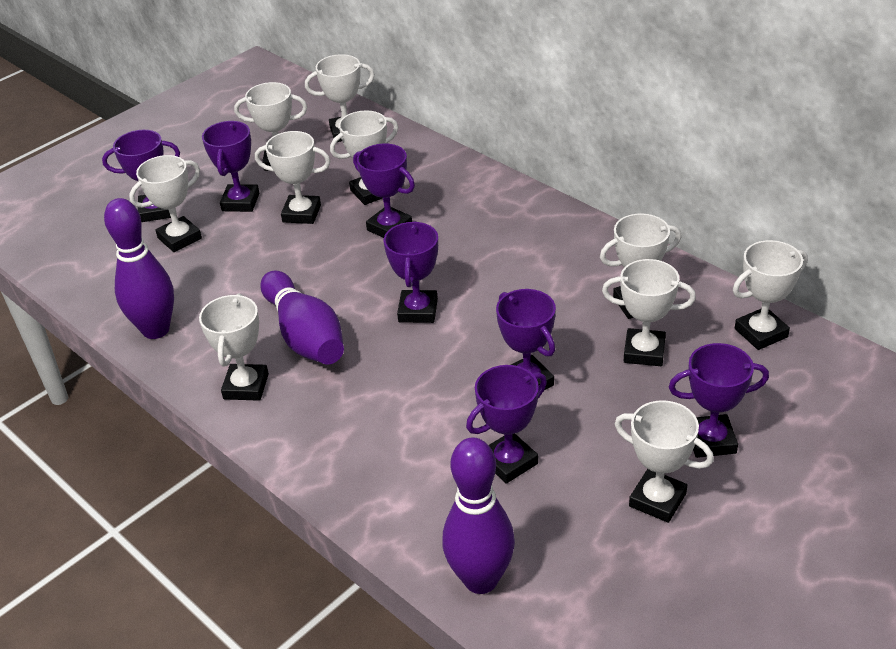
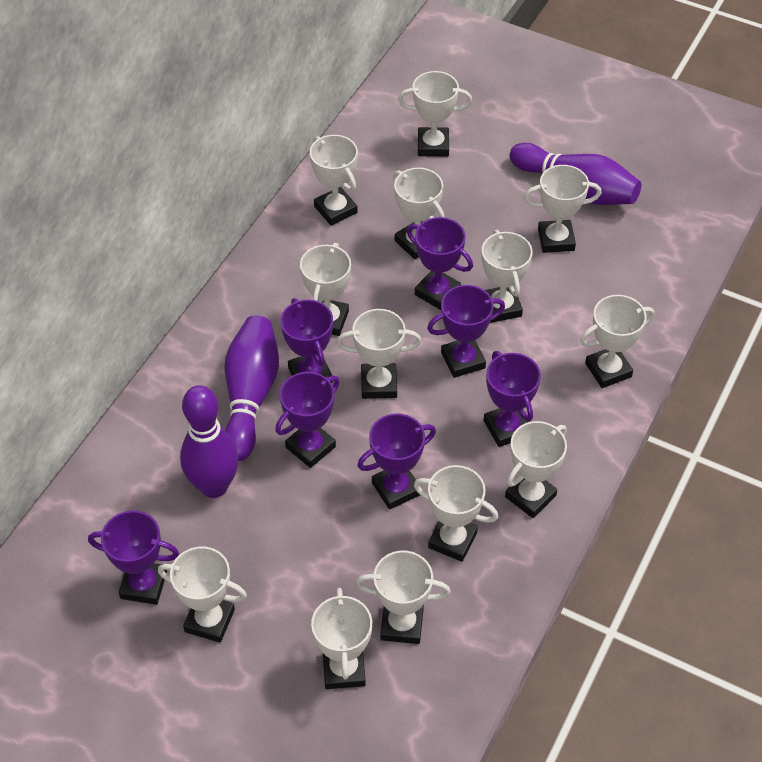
white trophy: [129,155,202,252] [199,293,269,401] [234,82,307,171] [255,131,331,224] [305,54,375,142] [330,111,398,205] [600,213,681,319] [602,259,696,366] [615,400,714,523] [733,240,808,350] = 10 -> [158,546,247,643] [300,243,351,336] [310,135,358,226] [311,588,372,689] [337,309,421,399] [356,551,451,644] [393,167,445,259] [398,71,472,157] [414,465,498,562] [482,230,533,323] [505,421,567,518] [524,165,601,253] [580,295,654,388] = 13

